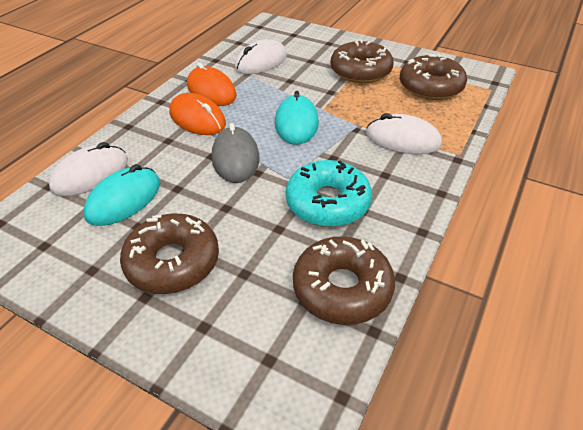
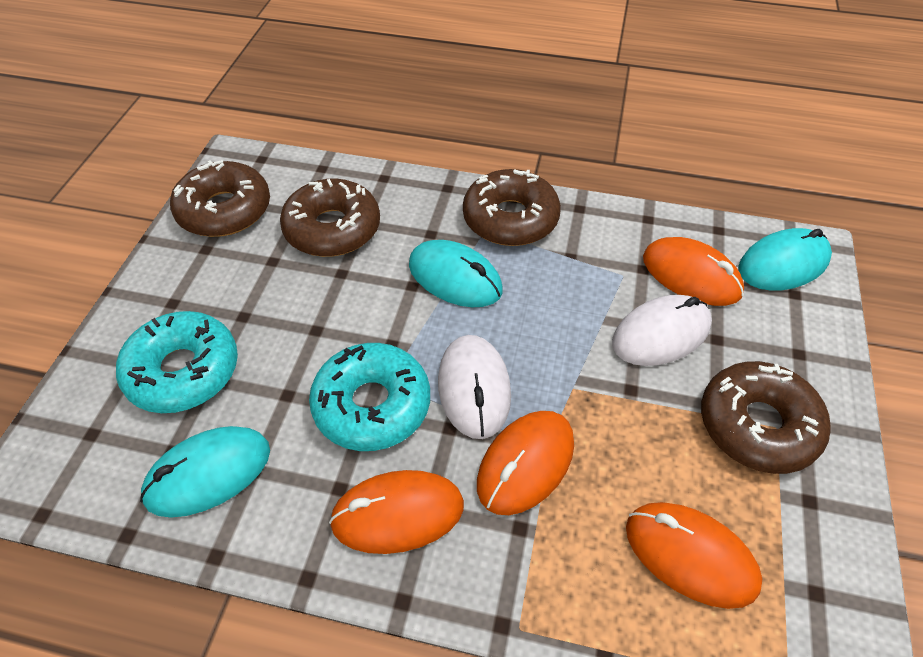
grey mouse: [212,123,260,183] = 1 -> none = 0
orange mouse: [169,93,226,135] [187,63,237,106] = 2 -> [329,470,464,554] [477,411,574,515] [626,502,762,609] [643,237,744,306] = 4
turquoise donut: [286,160,372,227] = 1 -> [116,311,238,413] [309,343,430,451] = 2
turquoise mouse: [84,164,160,226] [275,91,319,145] = 2 -> [140,426,270,518] [409,240,503,307] [738,228,832,291] = 3
white mouse: [49,142,128,196] [235,39,287,74] [366,113,442,154] = 3 -> [438,335,511,439] [612,295,712,366] = 2

